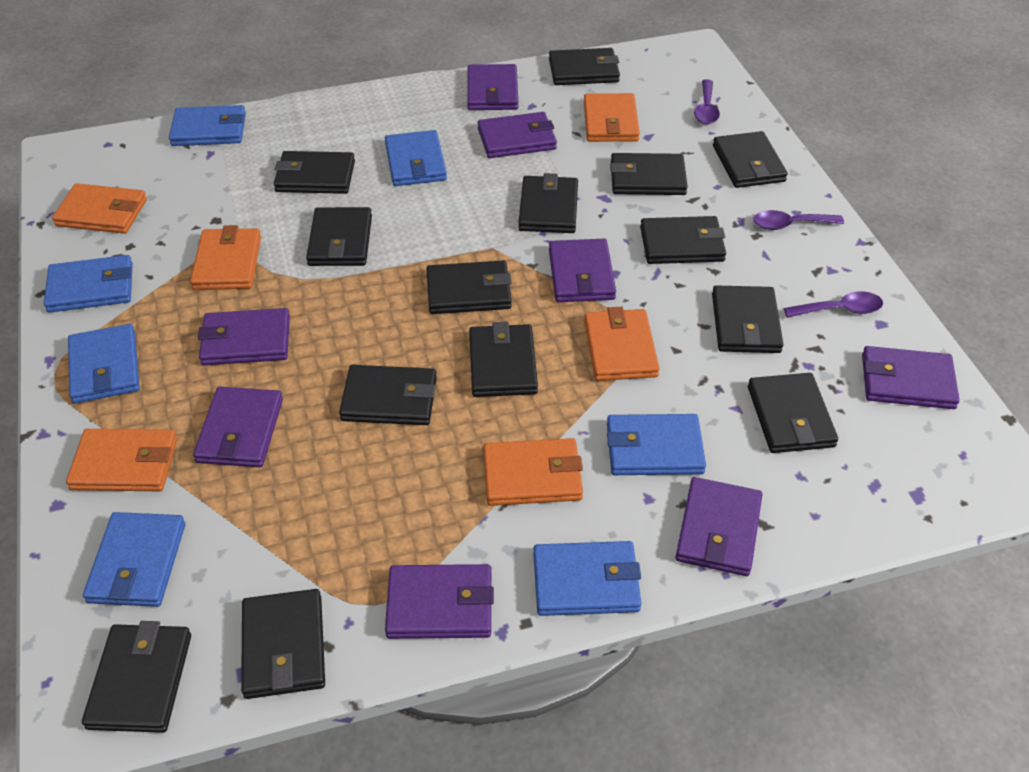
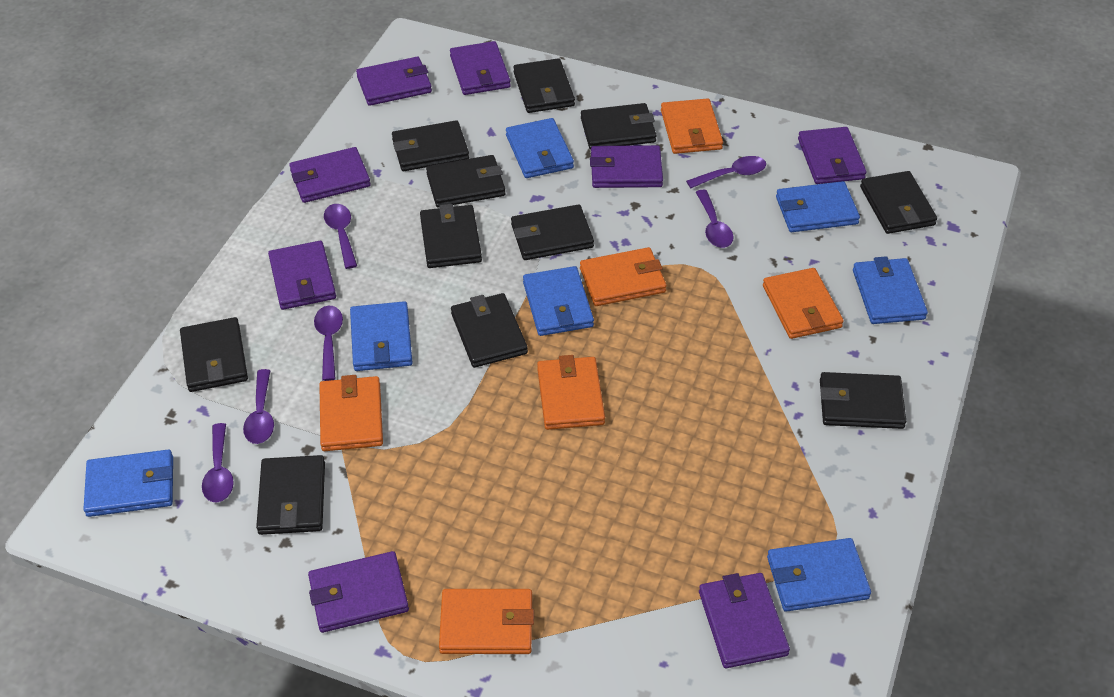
black wallet: [82,621,191,733] [241,589,325,699] [274,151,355,194] [306,207,372,266] [339,365,437,425] [426,260,512,314] [469,322,538,397] [518,173,578,233] [549,48,620,85] [610,153,688,195] [640,216,726,264] [712,285,784,353] [713,131,788,188] [748,373,838,453] = 14 -> [180,317,248,392] [256,455,325,535] [392,120,469,171] [420,204,482,268] [426,155,505,208] [451,293,528,368] [511,204,594,260] [513,58,575,113] [581,103,657,150] [820,372,906,429] [860,171,937,234] = 11
purple spoon: [694,79,720,125] [753,210,844,230] [784,291,883,318] = 3 -> [202,423,234,502] [243,369,274,444] [314,305,343,381] [324,204,357,269] [686,156,766,188] [696,190,734,248] = 6

